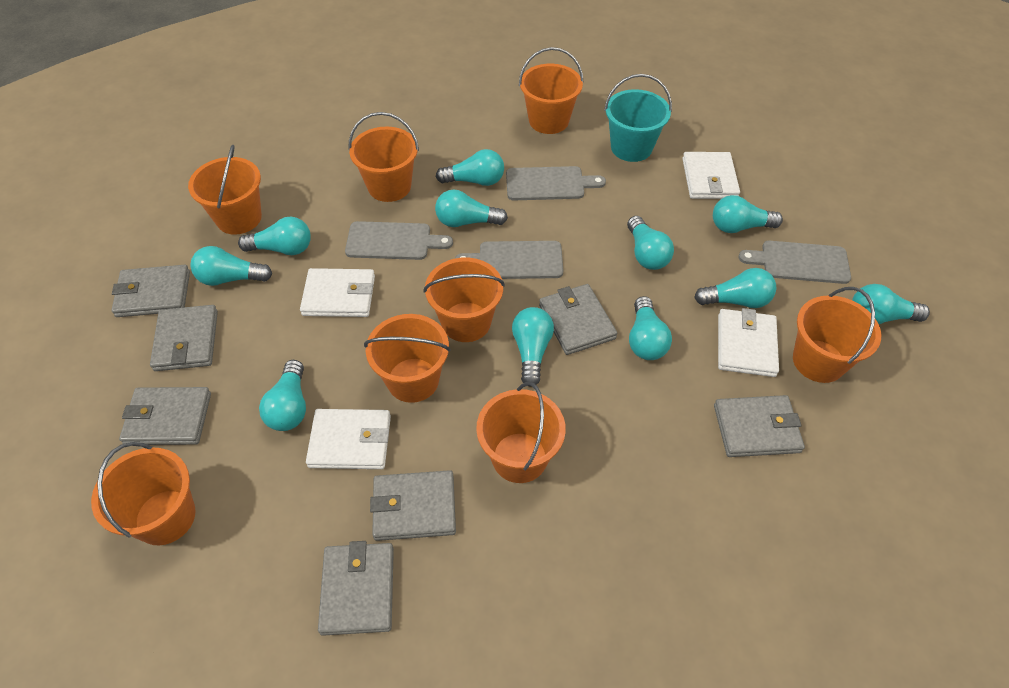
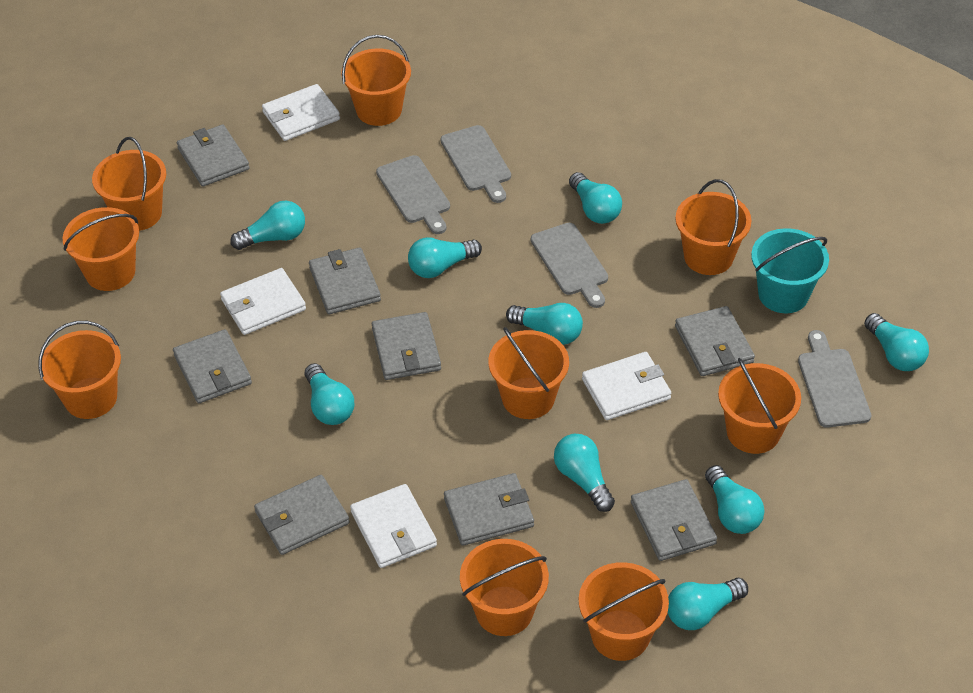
grey wallet: [112,265,190,317] [119,387,211,445] [150,305,218,371] [318,541,394,636] [370,470,456,541] [539,284,617,355] [714,395,805,457] = 7 -> [173,329,252,403] [177,124,250,187] [254,475,349,555] [309,247,381,314] [372,312,441,380] [444,473,534,546] [631,479,717,561] [675,306,755,376] = 8
orange bucket: [91,442,196,545] [188,145,262,235] [348,112,419,202] [364,314,451,403] [423,258,505,342] [476,382,566,483] [519,47,584,134] [793,287,881,383] = 8 -> [38,321,121,419] [63,207,139,291] [92,137,166,231] [341,35,411,126] [460,539,549,636] [488,327,569,419] [579,562,669,661] [675,179,752,275] [718,358,801,454] = 9
turquoise light bulb: [190,246,272,286] [238,217,311,255] [259,360,306,431] [435,189,508,227] [436,149,504,186] [512,307,554,387] [627,216,674,270] [629,296,672,360] [694,268,776,308] [713,195,783,233] [852,284,930,324] = 11 -> [230,201,305,250] [305,363,355,425] [408,237,482,278] [506,303,583,345] [554,434,615,512] [569,172,622,224] [668,578,748,630] [705,465,765,534] [864,313,929,371] = 9

